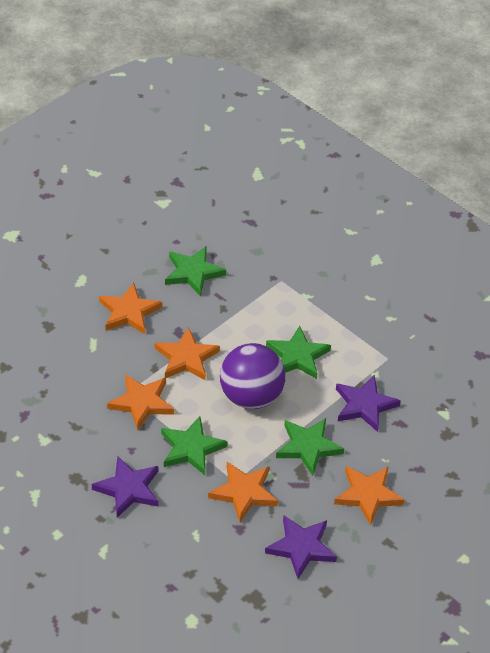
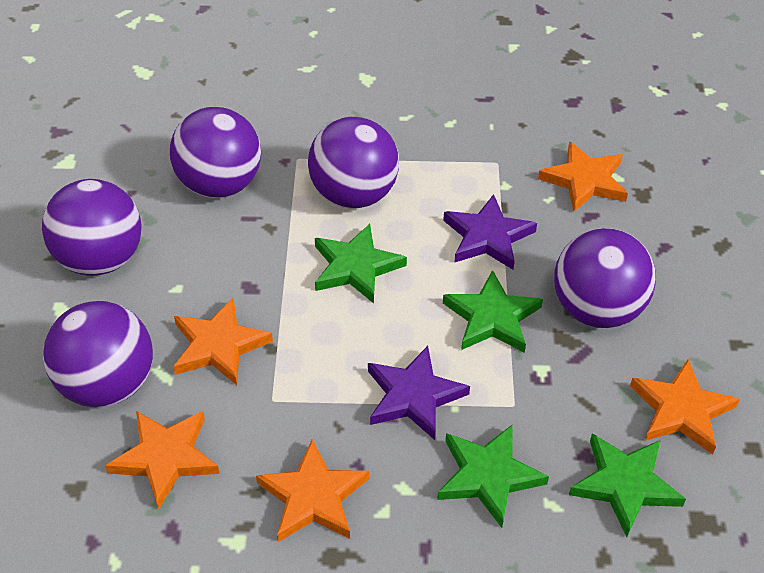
purple ball: [220,343,285,409] = 1 -> [42,179,142,275] [43,301,153,408] [170,107,261,198] [308,117,399,209] [554,228,656,328] = 5
purple star: [92,456,159,518] [265,515,337,579] [336,375,401,432] = 3 -> [368,346,470,440] [443,194,537,270] = 2

